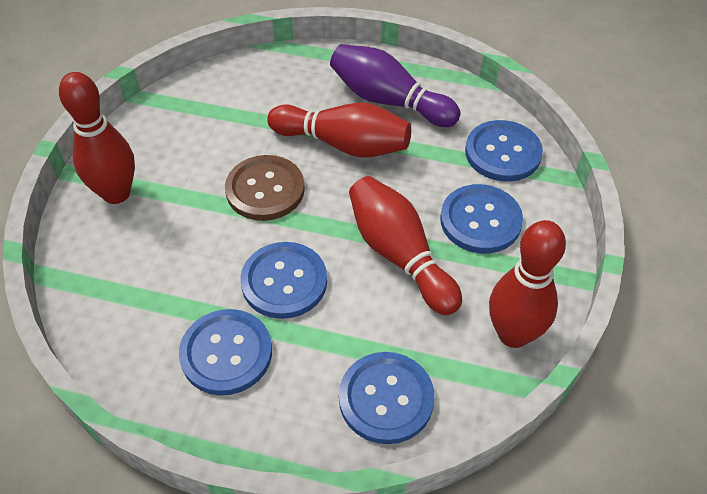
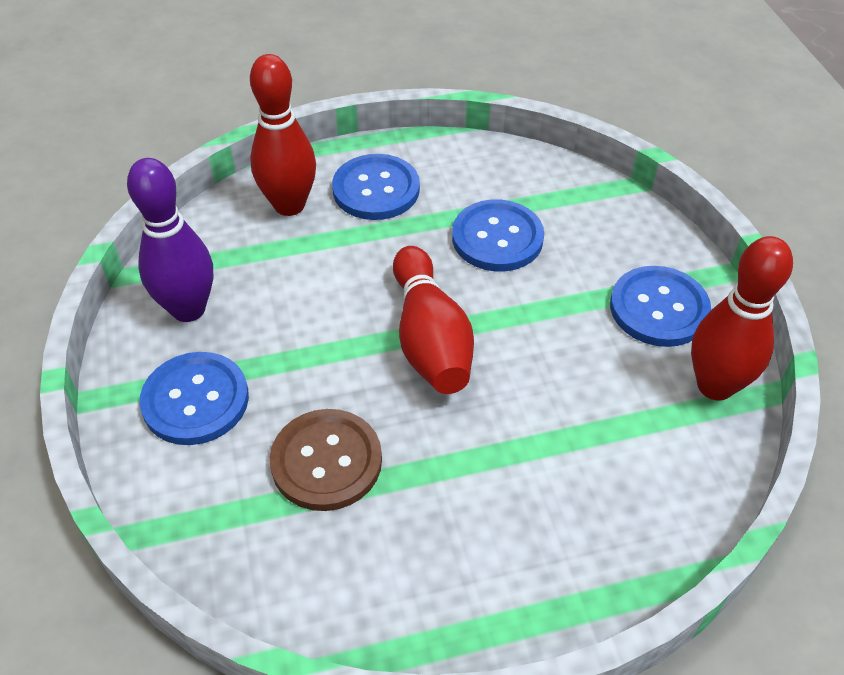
blue button: [179,309,272,395] [240,242,327,319] [339,352,435,444] [440,184,523,253] [465,120,543,182] = 5 -> [140,352,249,445] [332,154,420,220] [452,200,544,271] [610,266,711,347] = 4
red bowling pin: [59,72,135,204] [267,103,411,158] [349,176,462,315] [489,220,566,348] = 4 -> [250,54,316,216] [393,246,474,394] [691,236,793,400] = 3

